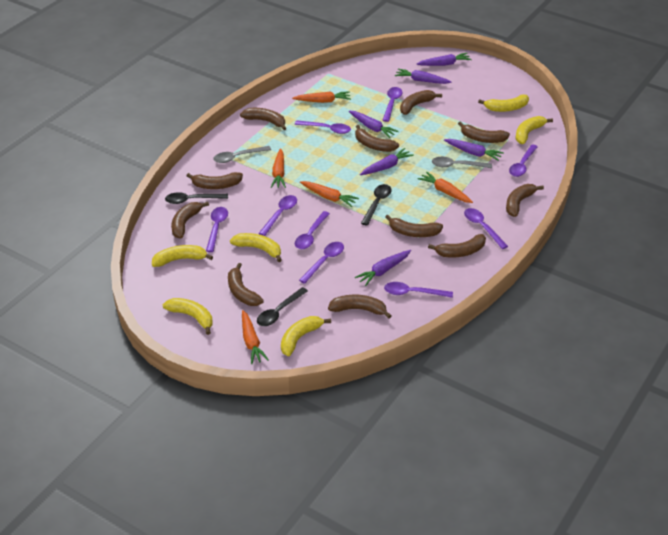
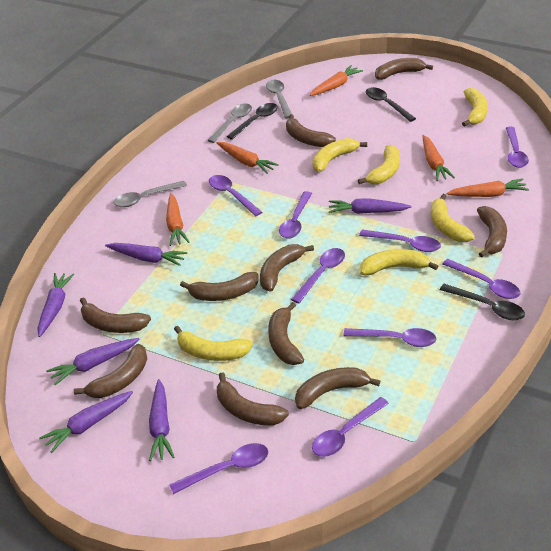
brown banana: [171,202,209,238] [186,172,243,189] [228,263,264,306] [240,108,286,130] [328,295,392,319] [355,125,399,152] [385,215,443,237] [400,90,442,115] [428,234,486,258] [458,121,510,143] [506,184,544,217] = 11 -> [74,344,147,398] [80,297,151,333] [180,272,258,301] [217,372,289,426] [260,244,314,292] [268,302,304,365] [286,114,336,147] [295,367,380,409] [375,58,433,80] [477,206,507,258] = 10
grey spoon: [213,146,271,163] [432,157,492,168] = 2 -> [113,181,187,207] [208,103,252,143] [266,80,292,118] = 3

